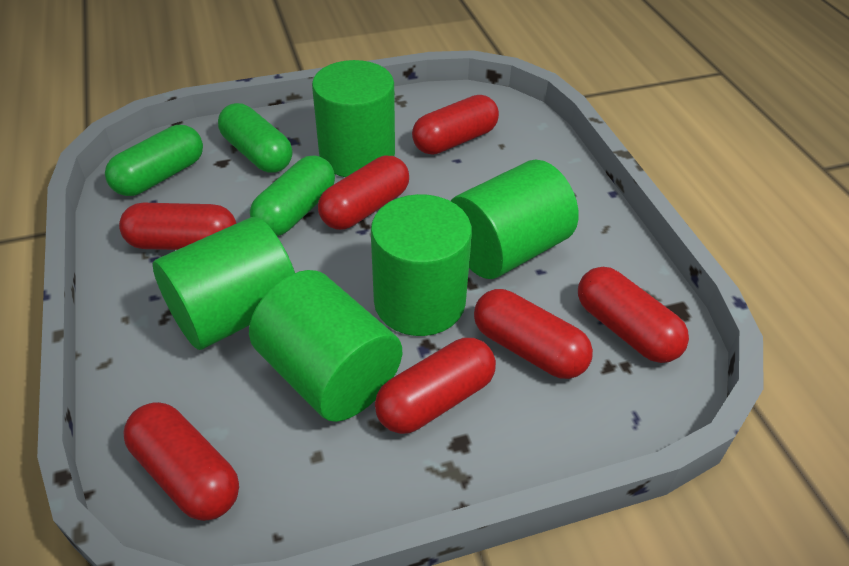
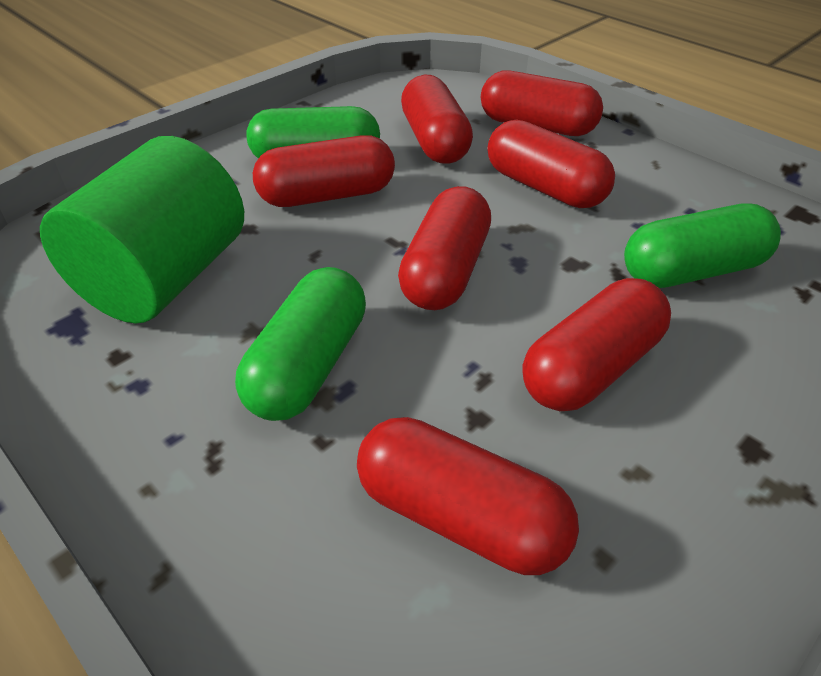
green cylinder: [153,217,295,350] [249,270,402,422] [312,60,395,177] [371,194,472,336] [451,160,579,279] = 5 -> [40,136,244,324] = 1

